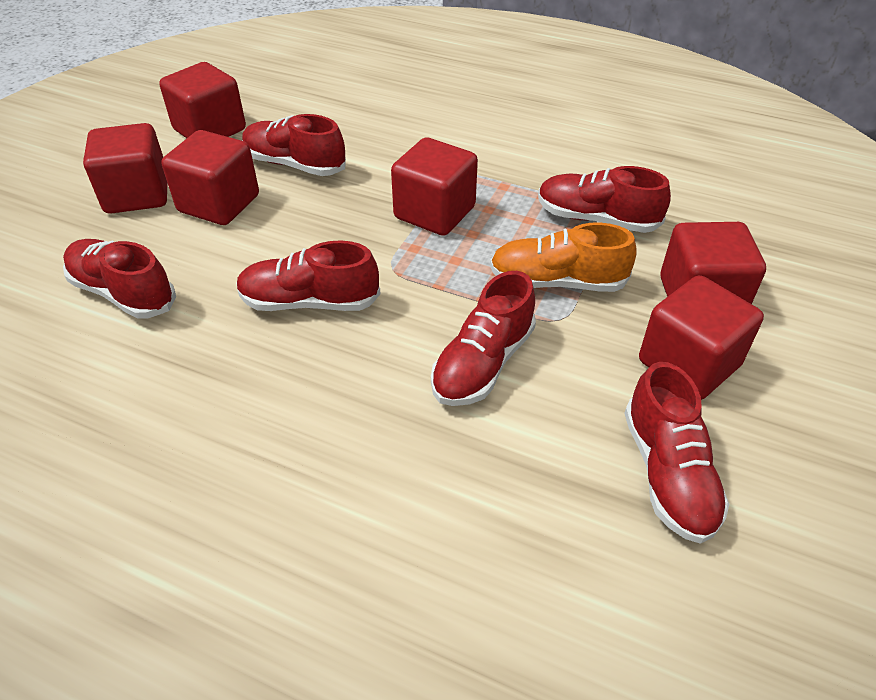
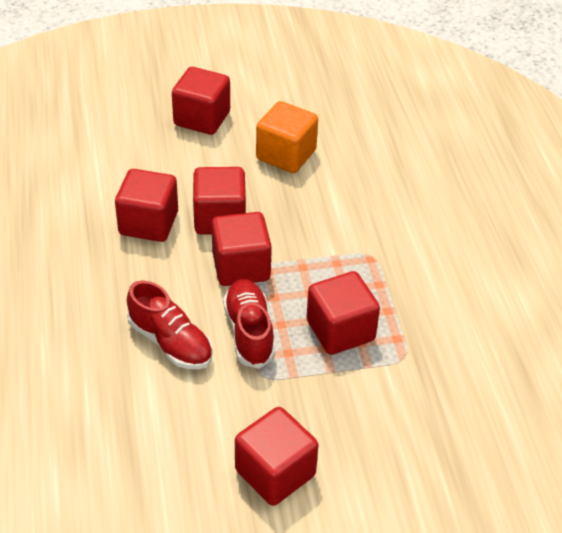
orange cube: none = 0 -> [256,101,318,173] = 1
orange shoe: [490,223,637,292] = 1 -> none = 0
red shoe: [63,239,176,319] [236,240,381,311] [242,114,346,176] [431,271,536,406] [538,166,671,233] [624,362,729,544] = 6 -> [127,280,213,369] [223,279,275,369] = 2

